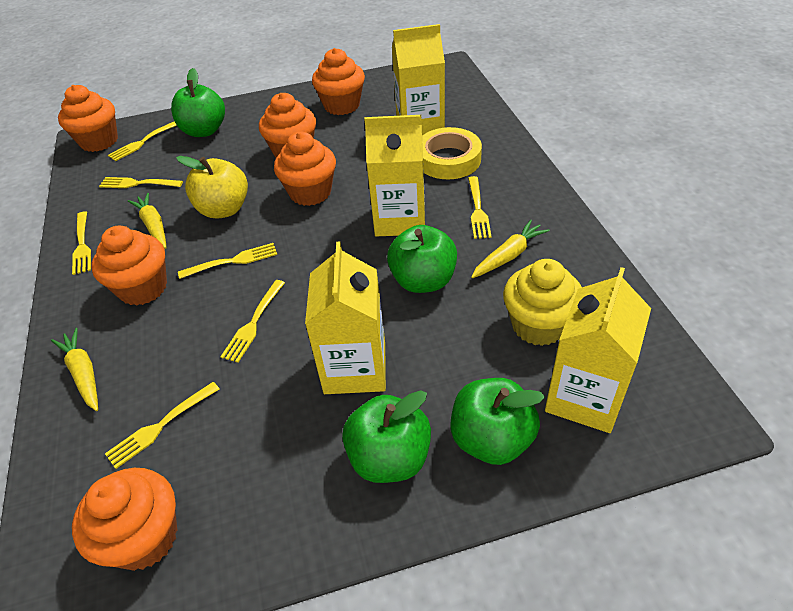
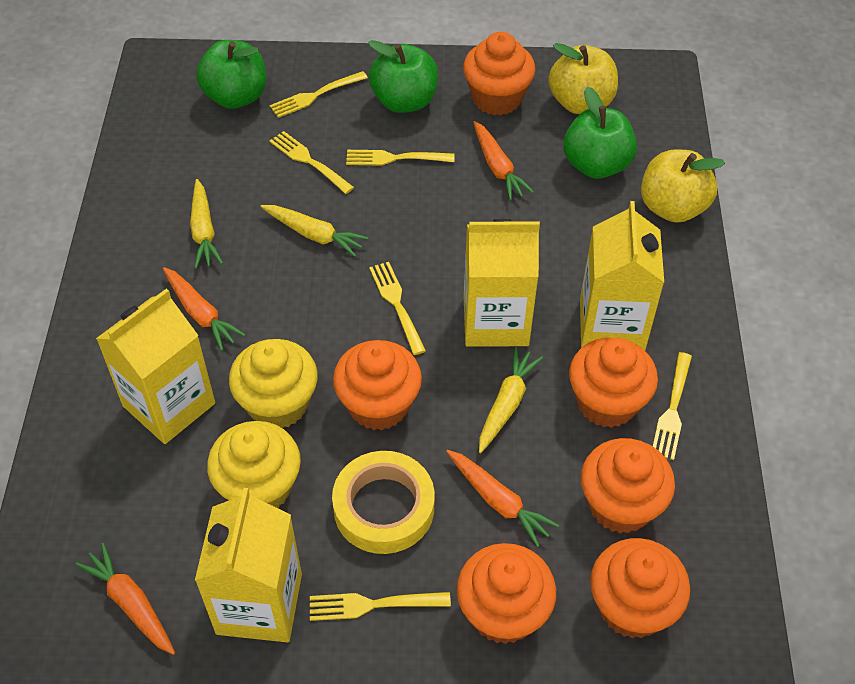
green apple: [171,68,225,137] [342,390,431,483] [387,225,457,293] [451,378,545,465] = 4 -> [196,40,266,109] [368,40,438,113] [563,87,637,179] = 3
orange carrot: none = 0 -> [75,543,175,655] [163,267,246,351] [446,450,559,547] [473,121,534,201] = 4
yellow apple: [176,156,248,219] = 1 -> [548,43,618,114] [641,150,725,223] = 2
yellow cupcake: [503,259,582,346] = 1 -> [207,421,301,509] [229,339,318,428] = 2
yellow fork: [72,211,91,275] [99,177,183,188] [105,382,219,469] [108,121,177,161] [178,243,277,279] [220,280,285,363] [468,176,492,239] = 7 -> [269,131,354,194] [270,71,368,118] [310,592,451,621] [346,150,455,166] [369,262,426,355] [653,352,692,460] = 6

